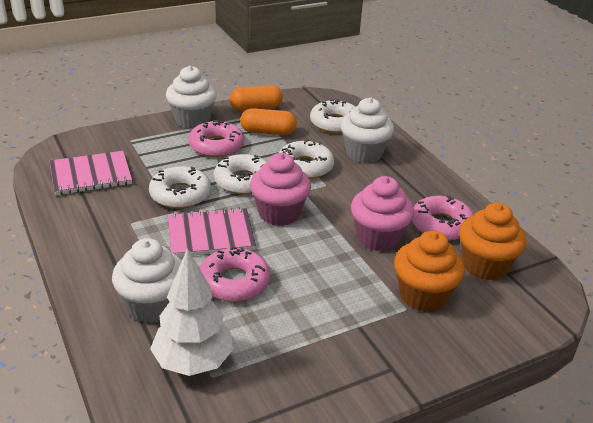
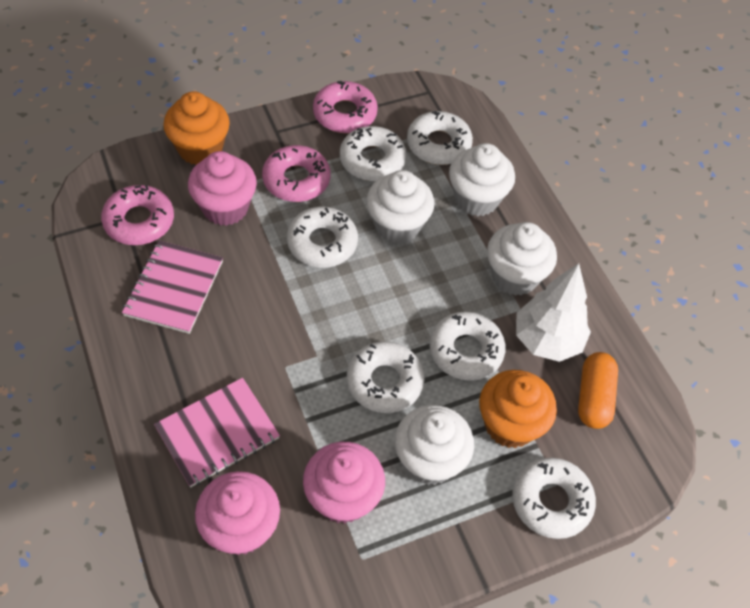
orange capsule: [230,85,283,110] [240,108,297,135] = 2 -> [578,352,618,429] = 1
pink cupcake: [250,153,311,226] [351,176,414,251] = 2 -> [188,151,257,226] [195,471,280,555] [303,442,385,524] = 3
white cupcake: [112,238,182,323] [166,66,217,129] [341,97,394,163] = 3 -> [366,170,435,244] [395,405,474,485] [449,143,515,216] [487,222,557,296] = 4
white donut: [149,166,211,209] [214,154,266,195] [279,139,334,179] [310,99,355,133] = 4 -> [287,207,358,268] [340,126,406,181] [347,341,425,413] [407,111,473,165] [430,311,506,381] [512,458,596,539] = 6

